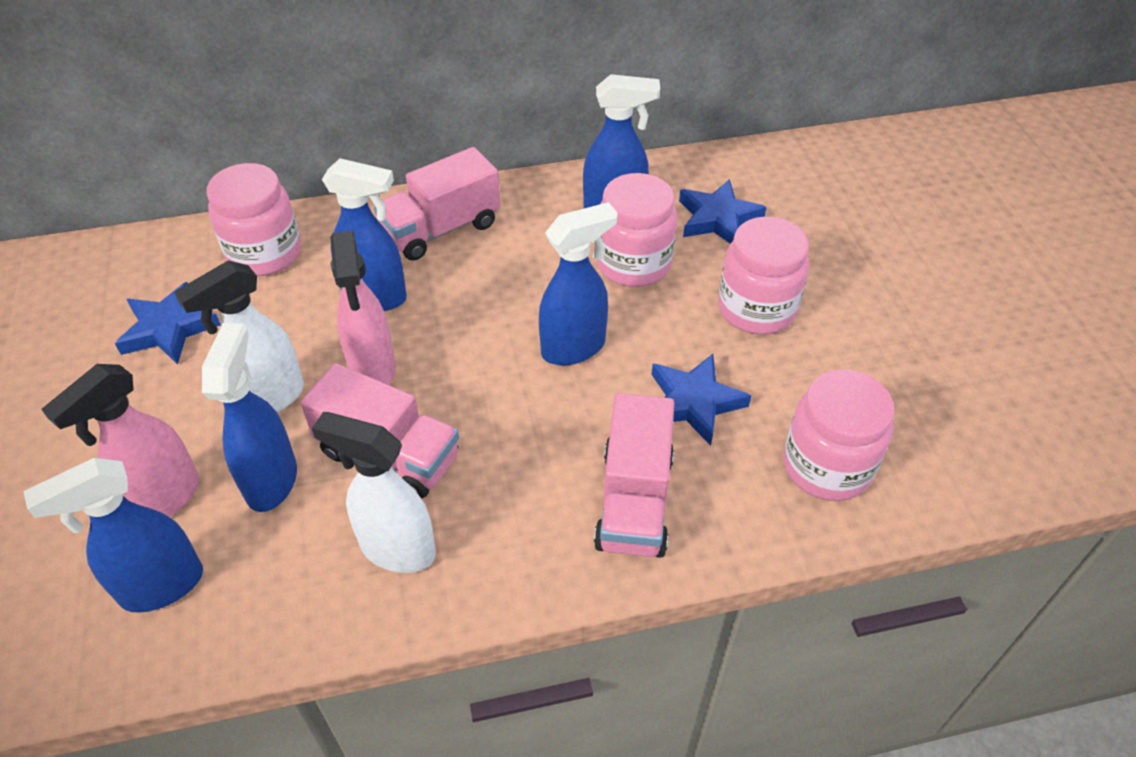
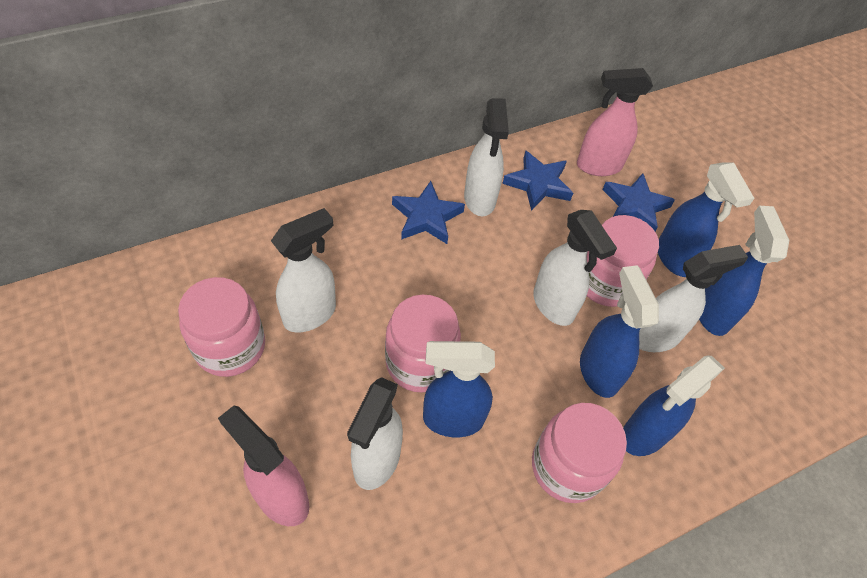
pink truck: [301,363,459,499] [374,147,501,261] [594,393,674,558] = 3 -> none = 0
white spray bottle: [174,260,304,413] [312,412,436,573] = 2 -> [271,208,336,333] [347,377,403,490] [464,98,509,216] [533,210,617,326] [639,245,748,352] = 5

